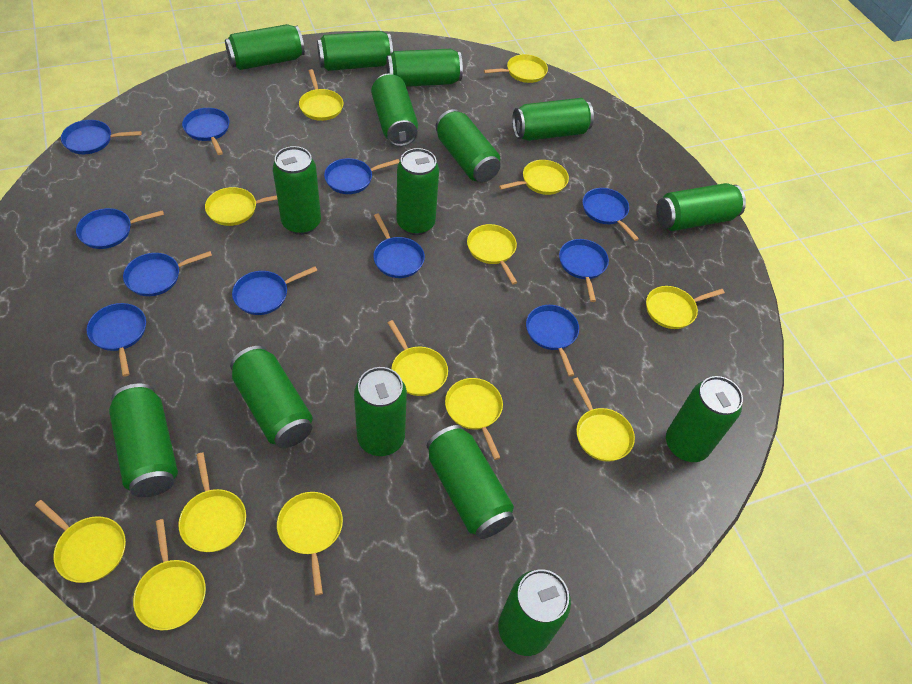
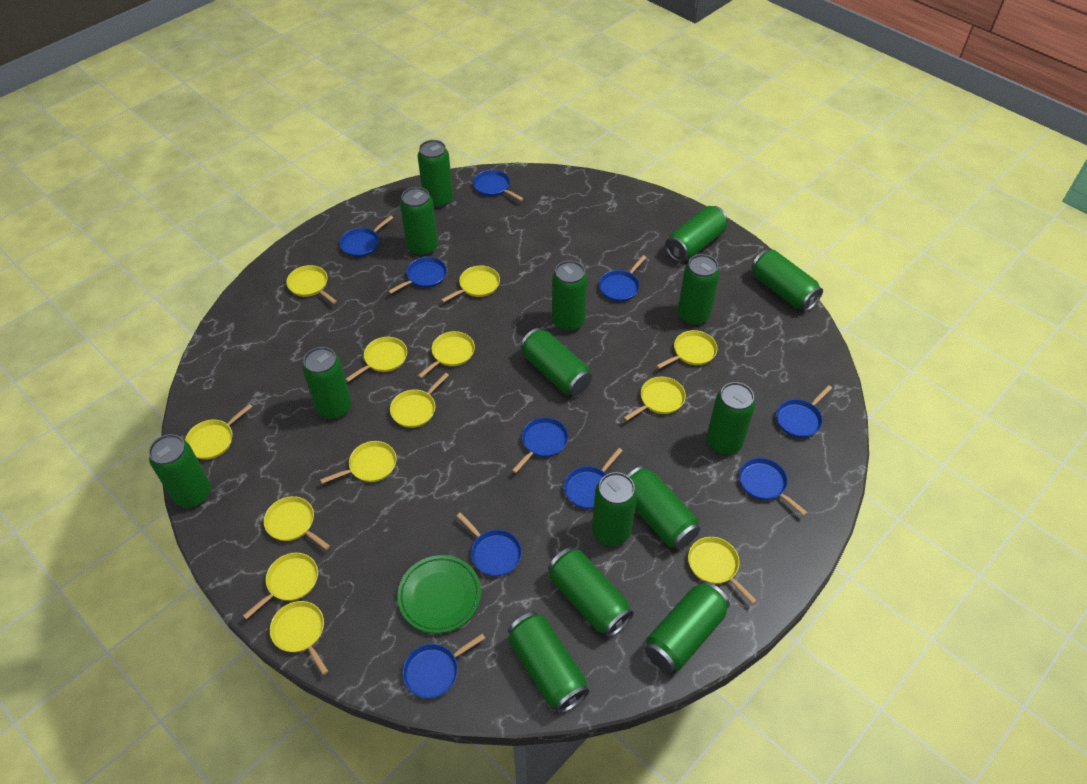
blue pan: [61,120,142,154] [76,208,164,249] [87,303,146,377] [123,251,212,296] [182,108,229,155] [232,266,318,315] [324,158,400,194] [373,213,425,278] [526,305,579,377] [559,239,609,302] [582,188,639,241] = 11 -> [340,215,393,257] [388,257,447,294] [402,634,485,698] [456,512,522,576] [473,170,523,201] [512,417,568,473] [564,448,623,509] [599,255,646,302] [739,458,808,516] [776,385,832,438] = 10
green plate: none = 0 -> [397,555,481,633] = 1

